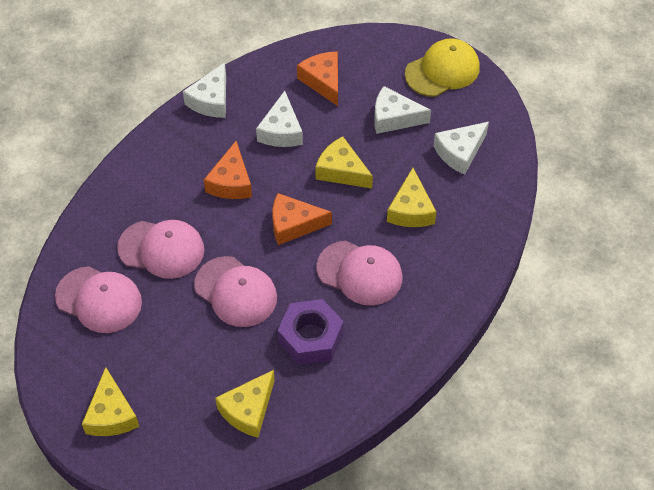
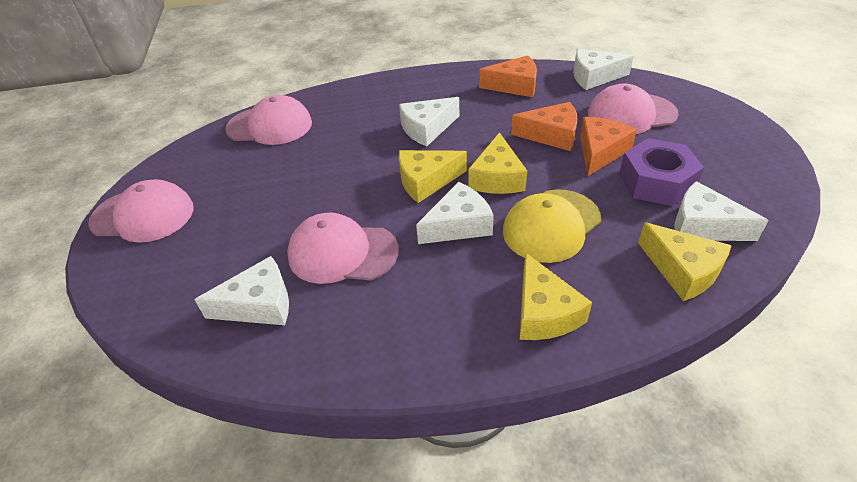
white cheese: [183,63,226,118] [256,91,303,147] [374,86,431,134] [433,122,489,175] = 4 -> [194,256,289,325] [399,97,459,146] [416,182,494,244] [573,49,634,90] [674,181,769,241] = 5

